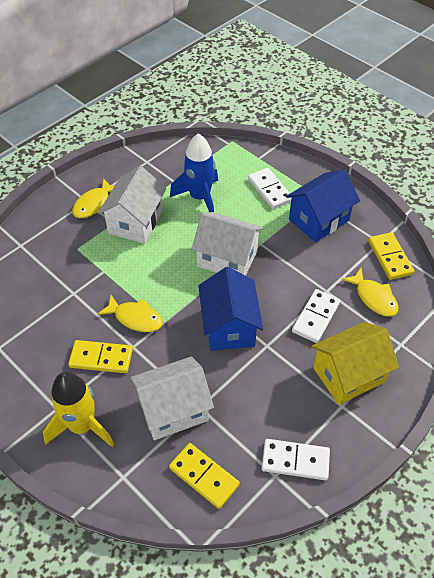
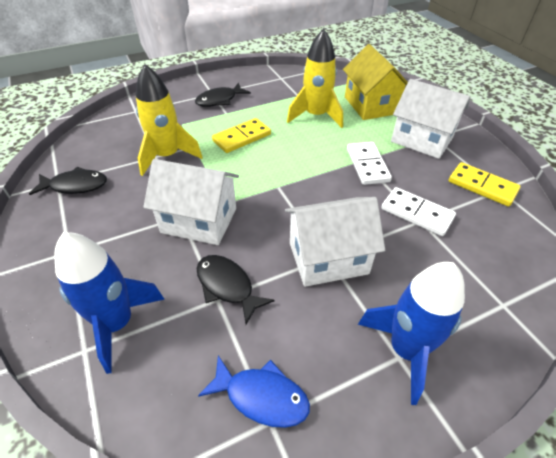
black fish: none = 0 -> [29,167,107,195] [195,83,251,107] [197,255,275,324] = 3
blue fish: none = 0 -> [198,355,310,428] = 1
blue house: [198,267,263,351] [286,169,360,242] = 2 -> none = 0
blue rocket: [170,133,218,212] = 1 -> [54,232,164,374] [358,262,465,405] = 2
white domino: [248,168,291,209] [262,439,330,480] [292,289,340,343] = 3 -> [347,142,392,185] [381,187,456,236] = 2
yellow domino: [68,340,133,373] [169,443,240,509] [368,232,414,280] = 3 -> [212,118,271,153] [449,162,521,207] = 2
yellow fish: [72,178,114,218] [97,295,163,332] [341,268,399,317] = 3 -> none = 0
yellow rocket: [43,372,114,447] = 1 -> [136,64,203,176] [287,29,343,128] = 2

